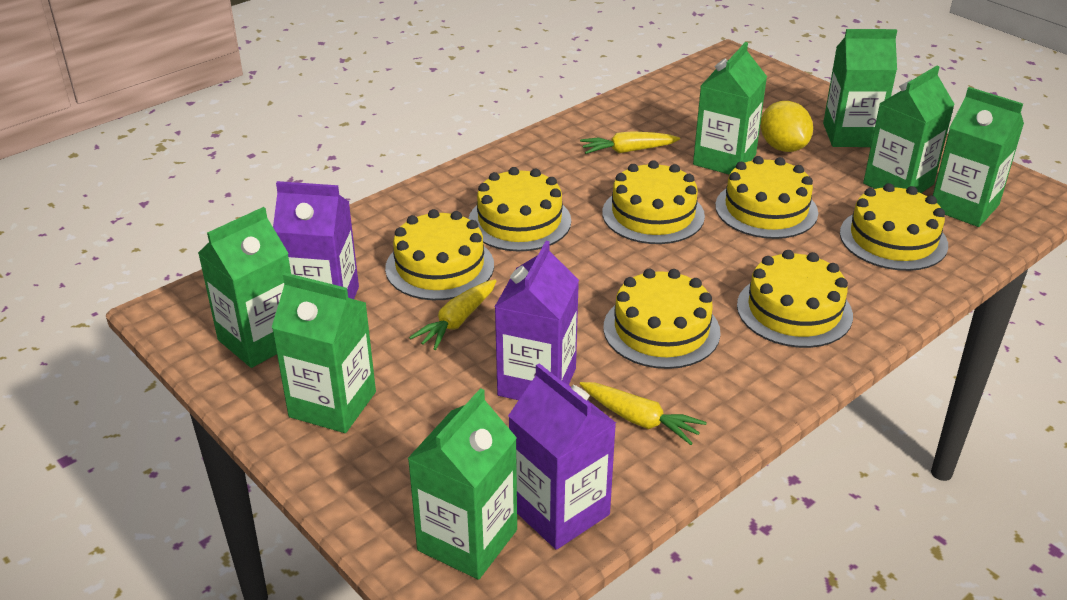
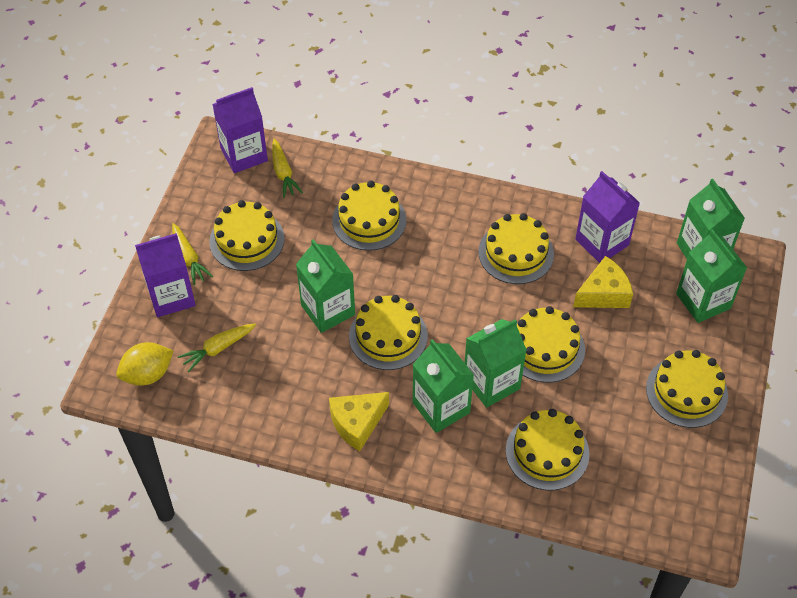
green carton: [198,207,291,368] [271,273,376,433] [407,388,517,580] [693,42,767,175] [823,29,897,147] [863,66,955,193] [933,87,1024,227] = 7 -> [296,239,355,333] [413,339,474,433] [465,319,527,408] [676,229,747,323] [677,179,745,259] = 5
yellow cheese: none = 0 -> [329,392,389,451] [573,256,633,308] = 2

